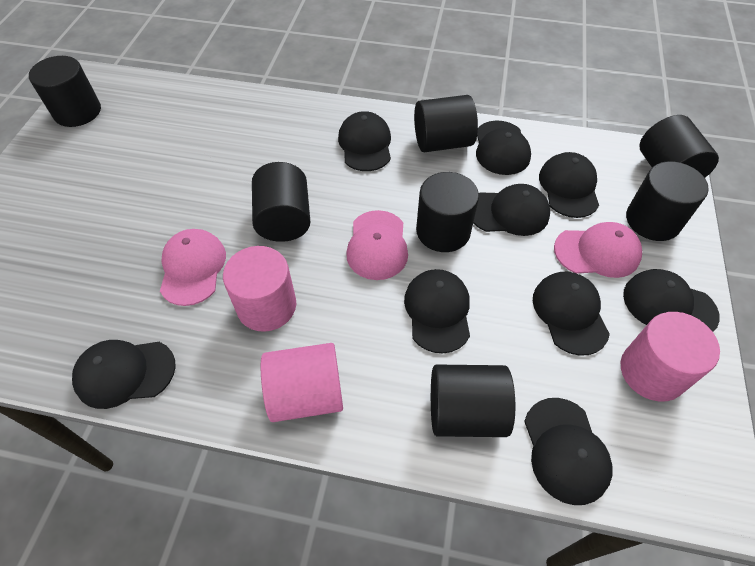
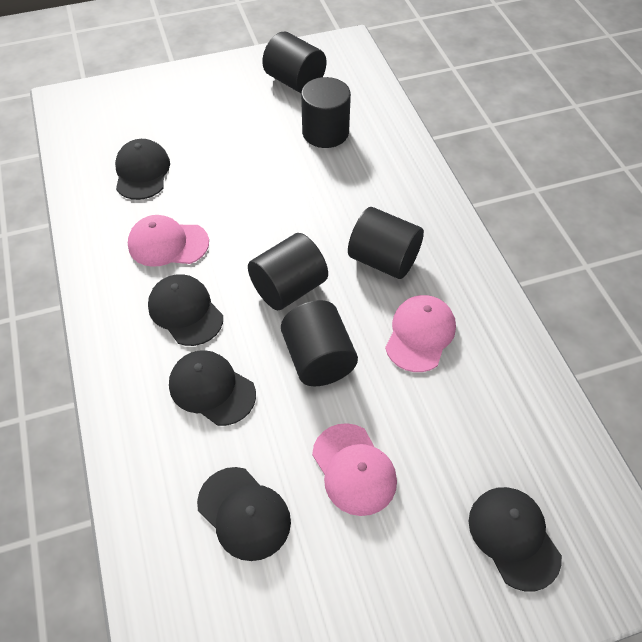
black cap: [72,340,176,409] [338,111,391,171] [404,269,470,353] [473,184,550,236] [476,120,531,175] [524,398,612,505] [533,272,610,356] [539,152,599,218] [623,269,720,332] = 9 -> [115,139,170,200] [148,274,223,346] [169,350,256,426] [197,467,291,561] [469,487,562,591] = 5
black cylinder: [29,56,101,127] [252,162,310,242] [414,95,478,152] [416,172,479,252] [431,365,515,437] [626,161,709,241] [640,115,719,178] = 7 -> [248,233,328,311] [262,32,326,93] [281,300,358,386] [301,77,351,148] [348,207,424,279] = 5
pink cylinder: [223,246,296,332] [261,343,343,422] [621,312,720,401] = 3 -> none = 0

